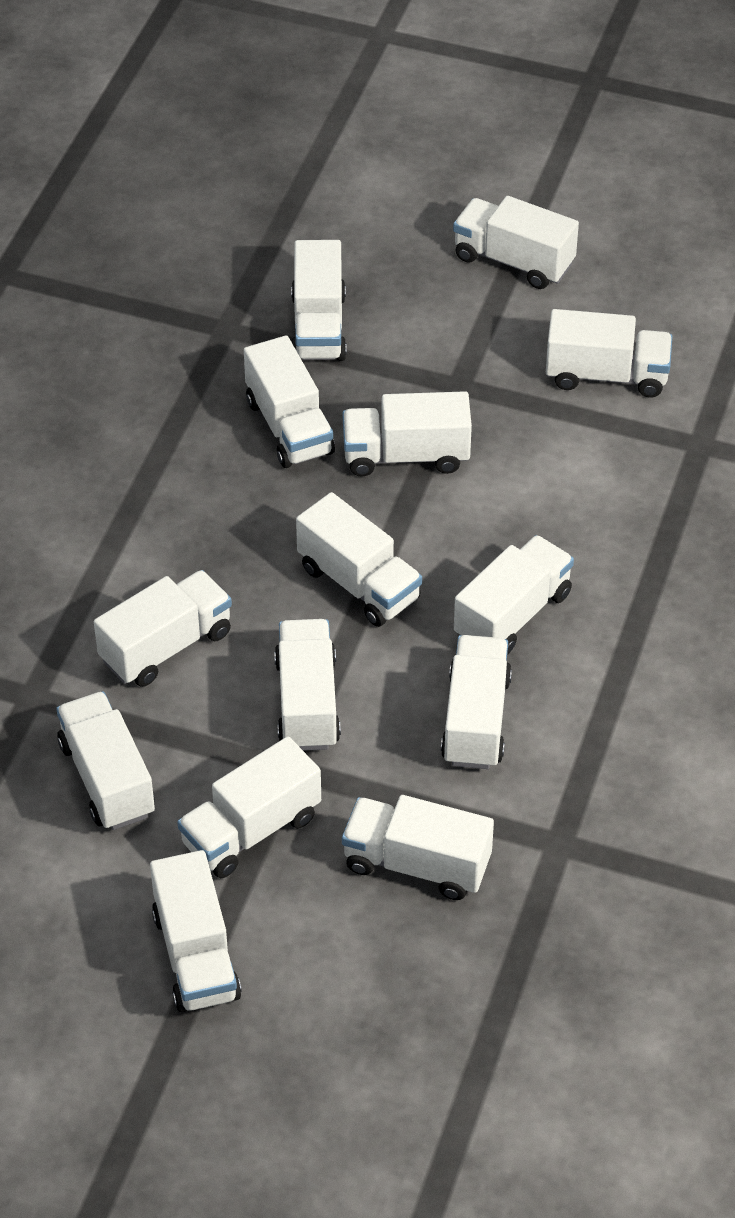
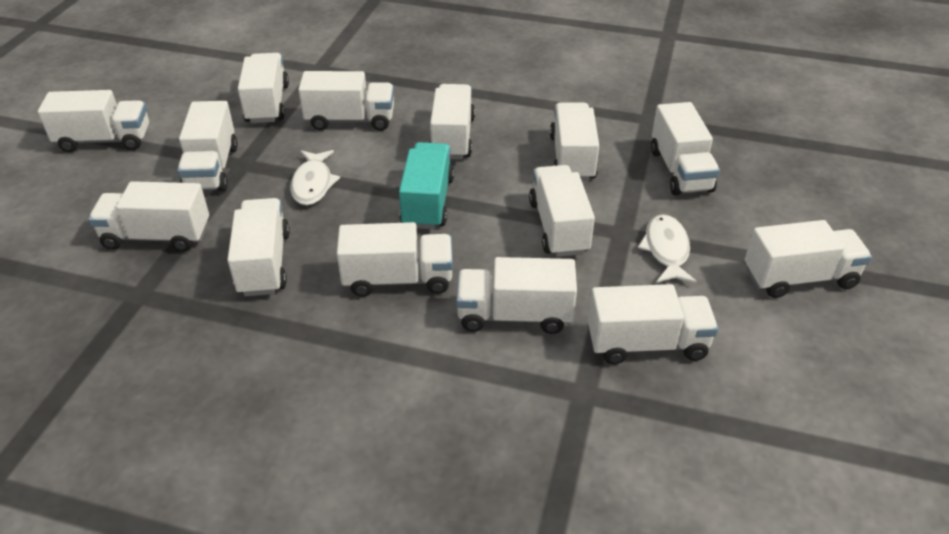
turquoise truck: none = 0 -> [399,142,454,229] = 1
white fish: none = 0 -> [290,150,340,205] [638,214,697,283] = 2

